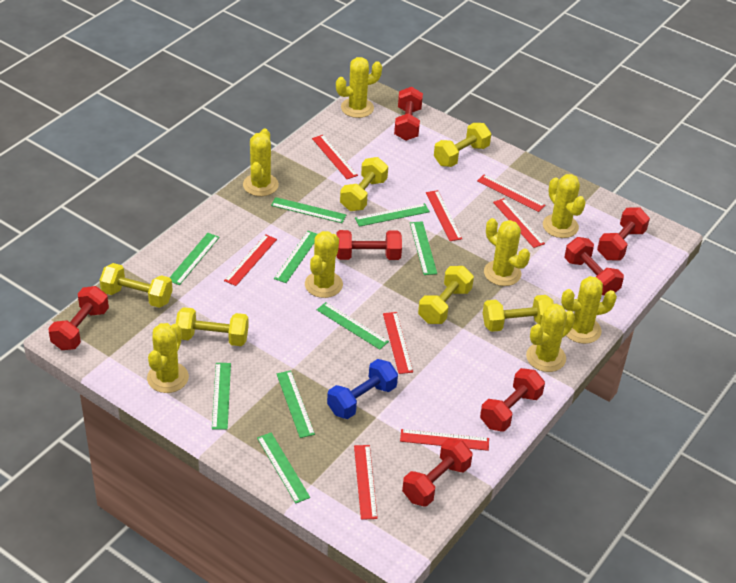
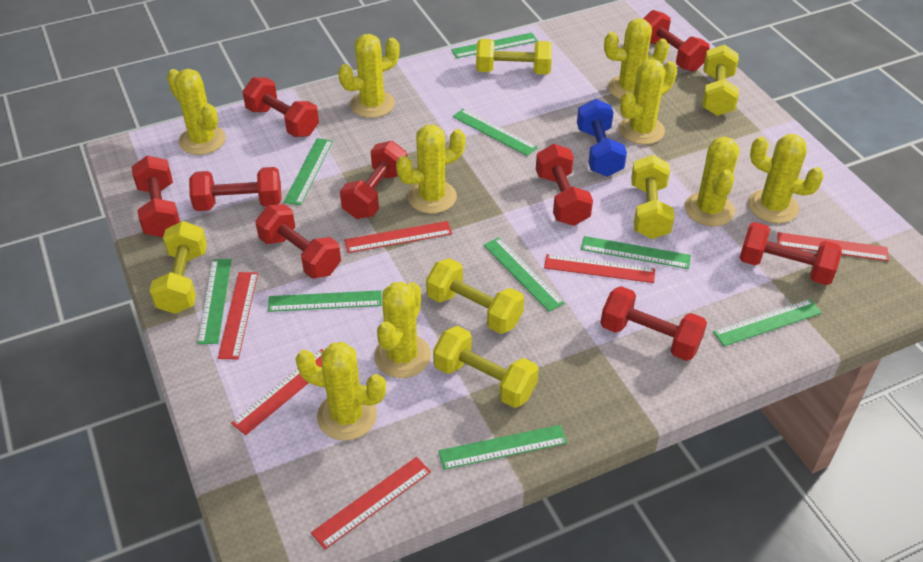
red dumbbell: [48,286,109,350] [336,230,402,260] [394,87,423,141] [402,438,472,507] [480,368,545,432] [565,237,624,296] [597,207,650,260] = 7 -> [132,156,180,237] [189,167,281,211] [242,77,319,137] [255,204,341,279] [340,141,407,219] [536,144,593,226] [601,286,707,361] [643,10,710,72] [739,222,842,285] = 9
red ruler: [224,234,277,286] [312,135,358,179] [354,445,378,520] [383,312,413,374] [400,429,489,451] [426,190,463,241] [477,174,546,212] [493,198,545,248] = 8 -> [218,272,258,360] [231,349,324,435] [311,457,431,549] [344,221,452,253] [544,254,655,283] [777,232,889,261] = 6
yellow cactus: [147,323,189,393] [243,129,279,196] [305,231,343,298] [336,57,382,118] [484,218,530,286] [526,304,575,372] [543,174,586,238] [561,276,617,344] = 8 -> [167,69,226,155] [296,342,386,441] [338,34,400,118] [374,282,431,378] [396,125,466,214] [604,18,669,100] [619,59,677,145] [685,136,739,226] [748,134,824,223] = 9

